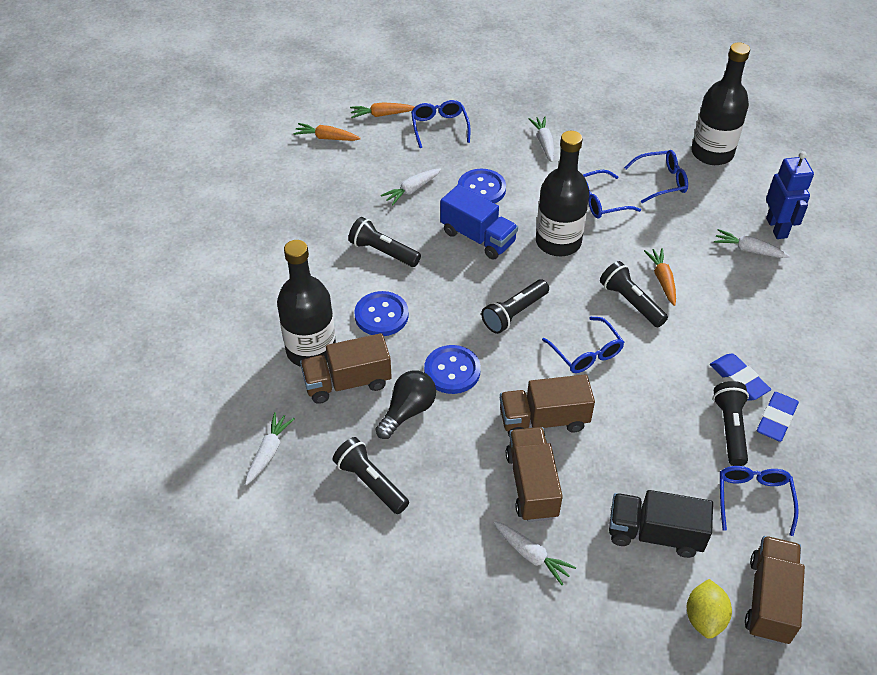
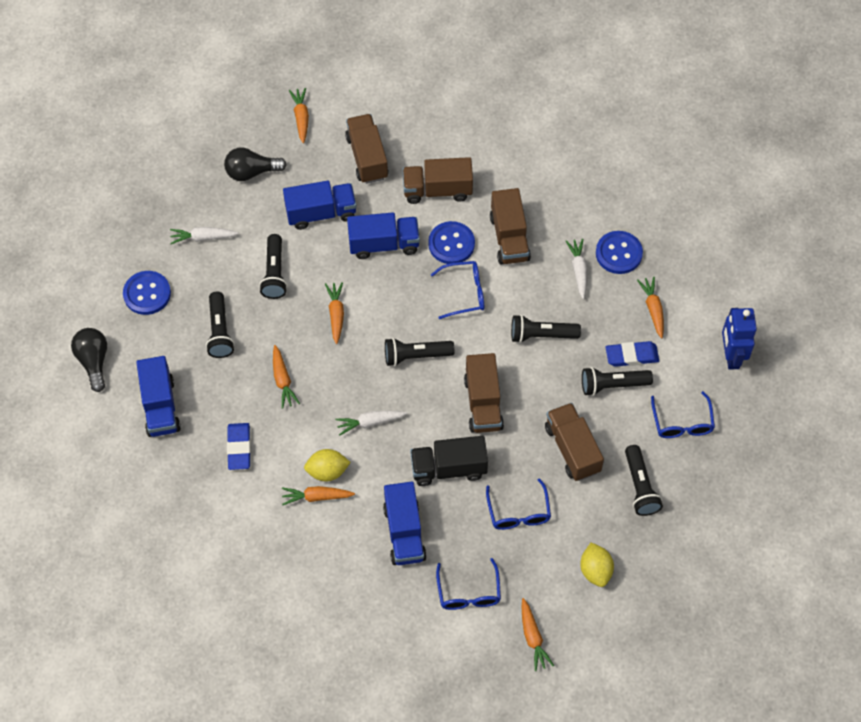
black bottle: [277,240,336,367] [536,131,589,256] [691,42,750,165] = 3 -> none = 0
black flashlight: [332,437,409,514] [348,217,421,267] [481,279,549,334] [600,261,668,328] [713,381,749,466] = 5 -> [206,292,235,358] [259,234,287,299] [385,338,455,366] [511,315,581,343] [582,367,653,396] [625,445,663,516] = 6
black light bulb: [375,370,436,439] = 1 -> [71,328,107,392] [224,147,287,181] = 2
blue glasses: [411,100,470,148] [542,317,624,373] [583,170,641,218] [624,150,688,203] [720,466,799,536] = 5 -> [431,261,484,319] [436,558,501,610] [486,478,551,530] [651,391,715,438] = 4
blue truck: [440,184,518,259] = 1 -> [136,356,181,437] [283,181,357,230] [347,212,420,259] [383,482,427,565] = 4
brown truck: [300,333,392,404] [500,374,595,436] [506,427,563,522] [745,536,805,645] = 4 -> [345,114,389,184] [403,157,473,204] [464,353,504,433] [490,188,531,265] [545,403,604,481] = 5
orange carrot: [293,123,361,141] [350,102,415,118] [644,248,676,306] = 3 -> [273,345,300,409] [282,486,355,505] [289,88,309,143] [325,282,344,344] [522,598,554,671] [637,277,664,339] = 6
white carrot: [245,412,295,485] [381,168,441,206] [494,521,576,585] [529,116,554,162] [714,229,790,258] = 5 -> [170,227,238,244] [335,411,407,435] [566,239,588,299] = 3
yellow lemon: [687,579,732,639] = 1 -> [304,449,351,482] [580,542,614,587] = 2

